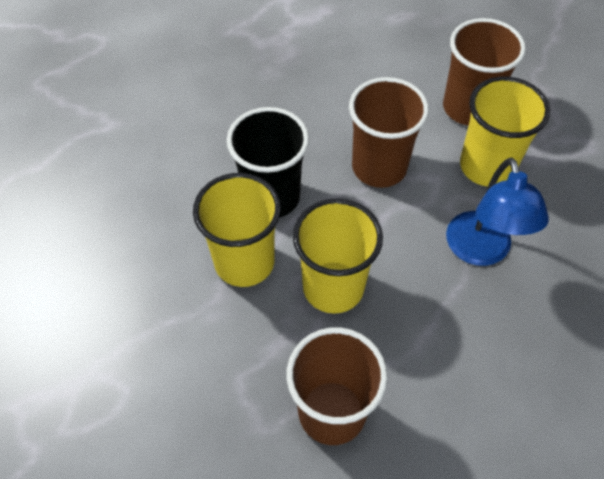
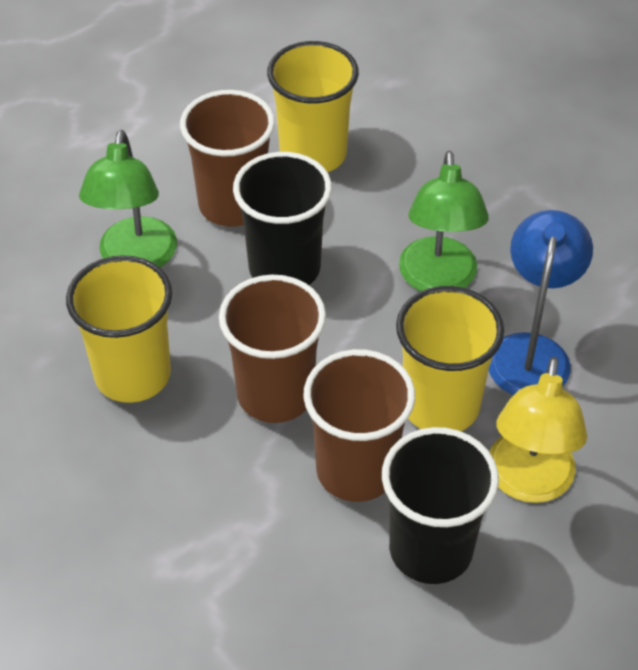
black cup: [227,107,309,218] = 1 -> [233,152,332,285] [382,427,499,584] = 2
green lamp: none = 0 -> [79,130,177,267] [399,151,489,291] = 2
yellow lamp: none = 0 -> [489,357,587,503] = 1

